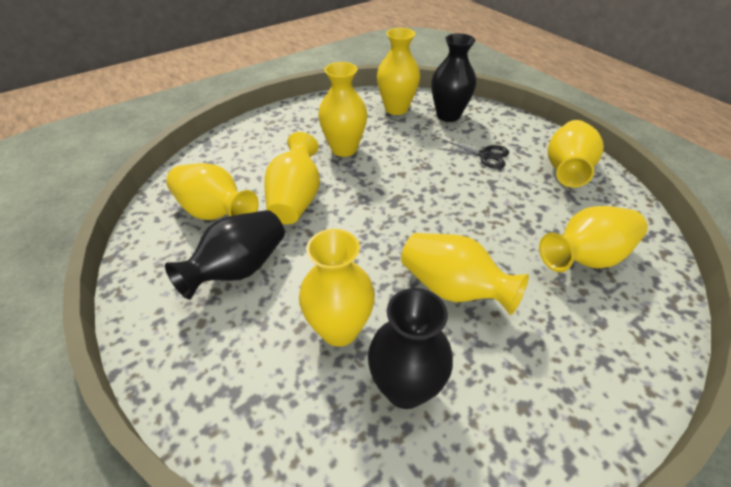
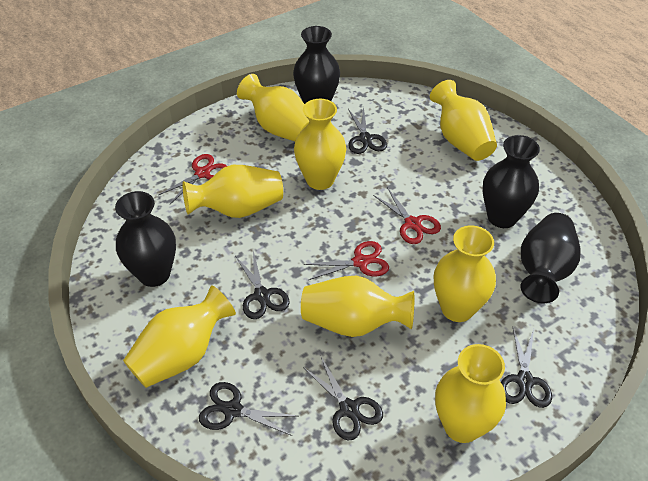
black scissors: [437,139,509,169] = 1 -> [199,382,297,436] [235,251,289,319] [303,357,383,441] [348,106,387,154] [501,328,552,408] = 5
black vase: [165,210,285,300] [368,288,453,409] [431,33,476,122] = 3 -> [115,191,176,287] [293,26,340,104] [483,135,540,228] [521,213,581,303] = 4
red scissors: none = 0 -> [158,154,227,204] [304,241,389,280] [373,187,441,244] = 3

